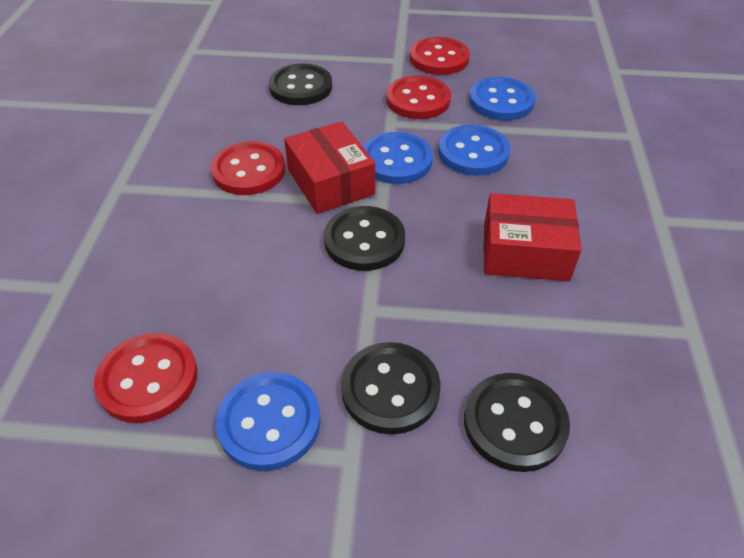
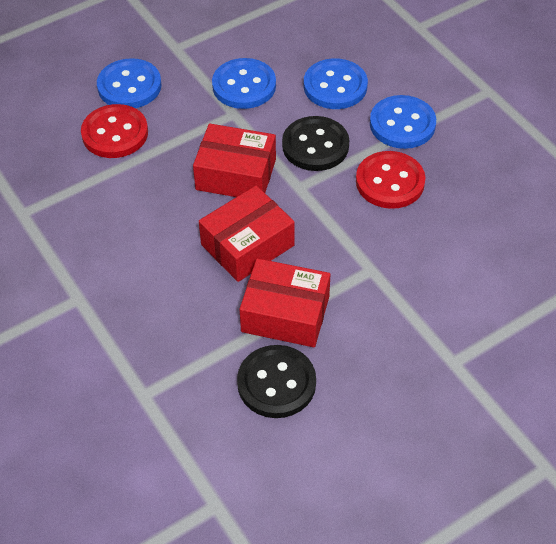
black button: [269,63,332,105] [324,206,405,271] [341,342,441,435] [464,373,570,472] = 4 -> [237,345,316,418] [282,116,349,171] = 2
red box: [284,121,375,214] [484,193,582,281] = 2 -> [193,123,276,197] [199,186,295,282] [239,258,330,347] = 3
red button: [94,333,197,423] [211,141,285,195] [386,75,451,119] [410,37,470,75] = 4 -> [81,104,148,158] [356,151,426,209] = 2

